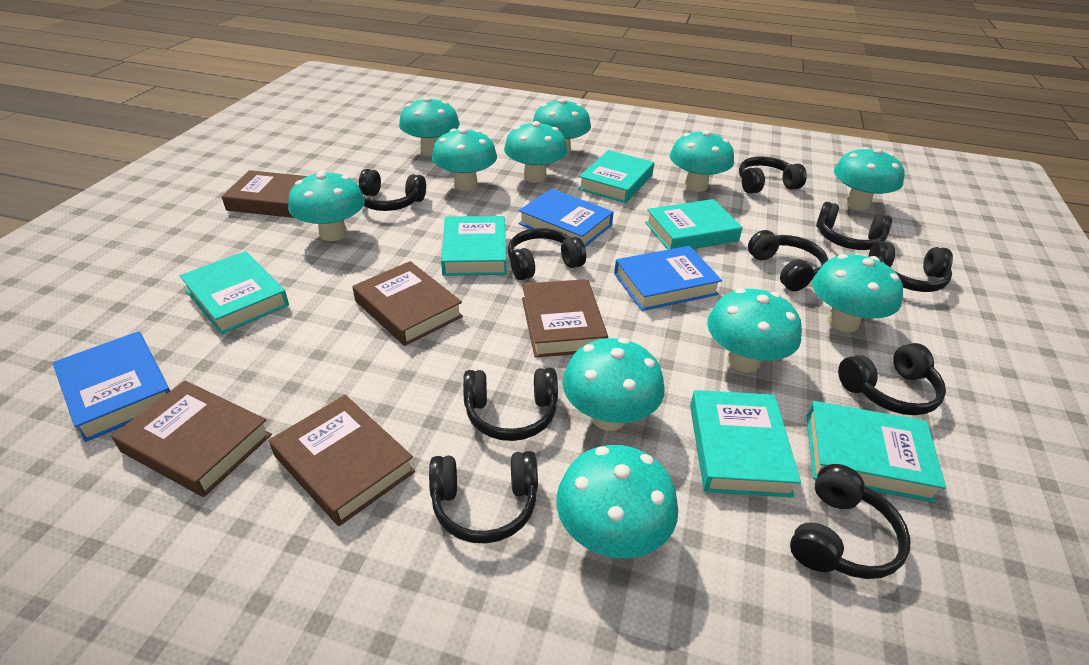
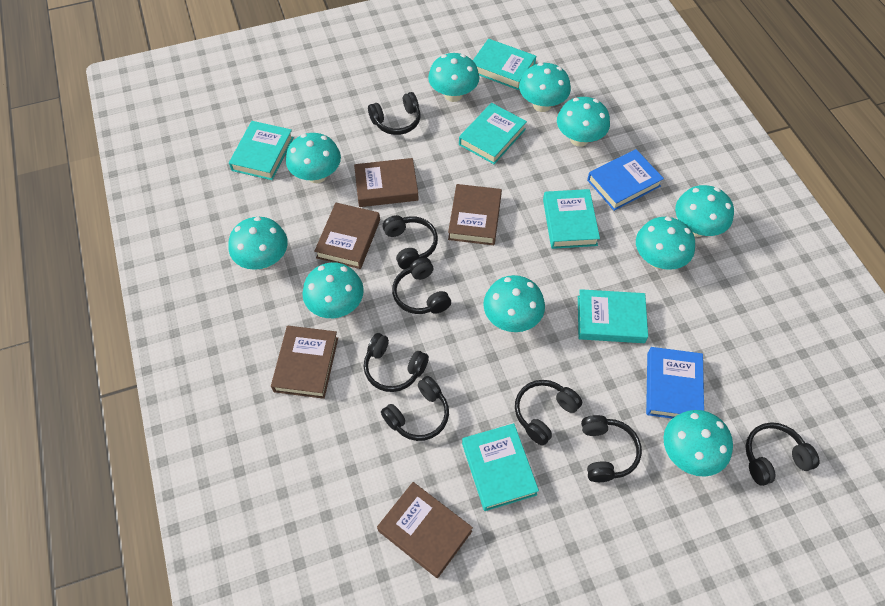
black headphones: [359,169,426,211] [429,451,538,543] [463,368,558,441] [508,228,586,280] [739,156,807,194] [748,230,828,291] [790,464,911,579] [816,202,892,250] [838,343,946,415] [868,241,953,292] = 10 -> [364,333,429,392] [368,92,420,135] [381,376,449,441] [383,215,438,269] [392,258,451,314] [515,380,582,446] [581,415,642,482] [745,422,819,486] = 8
blue book: [52,331,170,442] [519,188,613,247] [614,246,722,311] = 3 -> [587,149,664,211] [646,347,704,419] = 2
turquoise mushroom: [288,171,365,241] [399,97,459,156] [432,128,497,191] [504,121,567,183] [533,98,591,156] [556,445,678,558] [562,338,665,431] [670,130,734,192] [707,288,802,372] [812,254,903,332] [834,147,904,210] = 11 -> [229,217,288,270] [286,133,341,183] [302,262,364,318] [428,53,479,102] [483,275,545,332] [519,63,571,112] [557,97,610,147] [636,217,695,270] [663,410,733,477] [675,185,734,237] = 10

